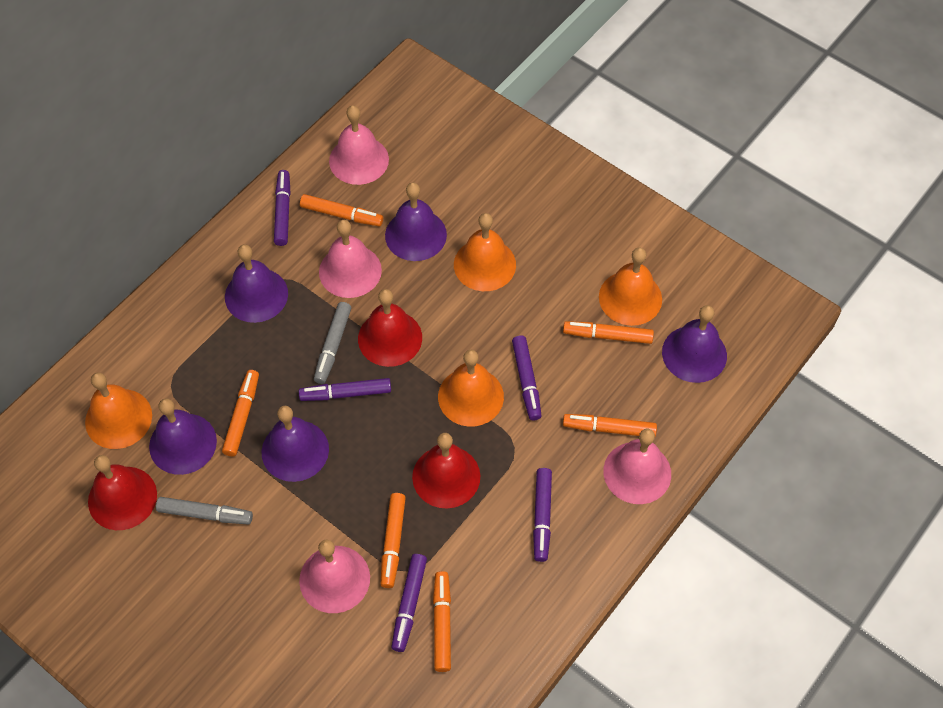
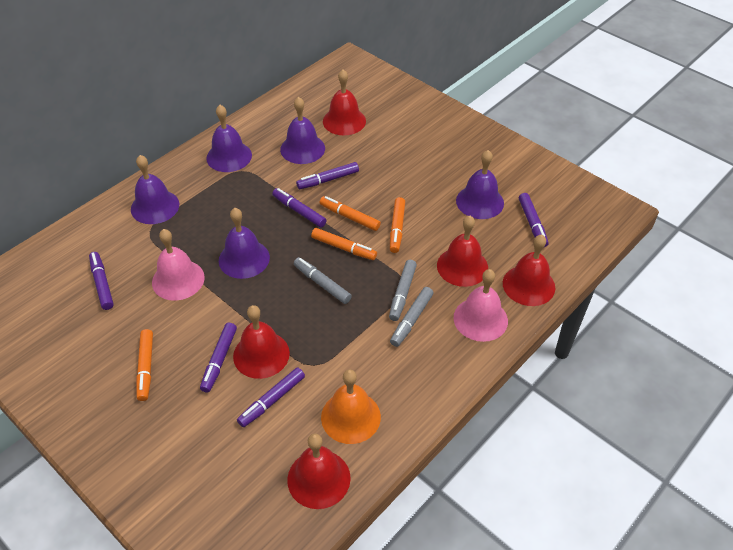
grey marker: [156,497,253,525] [314,302,351,384] = 2 -> [294,257,352,304] [389,260,417,321] [390,287,434,347] = 3
orange bell: [85,372,152,449] [438,350,504,427] [454,213,516,291] [599,247,662,326] = 4 -> [321,369,381,444] = 1
orange marker: [222,370,259,457] [300,194,383,226] [381,493,406,588] [433,571,451,672] [563,321,654,344] [563,414,657,436] = 6 -> [136,329,153,401] [311,228,377,260] [320,196,381,231] [390,197,405,253] = 4
pink bell: [299,540,370,613] [319,220,382,298] [329,105,389,185] [603,429,671,504] = 4 -> [152,229,205,301] [454,269,508,342] = 2
purple marker: [274,170,291,246] [299,378,391,401] [391,554,427,652] [512,335,542,421] [533,468,552,562] = 5 -> [89,252,114,310] [200,323,237,393] [237,367,305,427] [272,188,327,228] [296,162,359,189] [519,193,549,247] = 6
red bell: [88,455,157,530] [358,289,422,367] [412,433,480,508] = 3 -> [233,305,290,379] [287,434,351,509] [323,70,366,135] [437,216,488,287] [503,234,555,306] = 5

